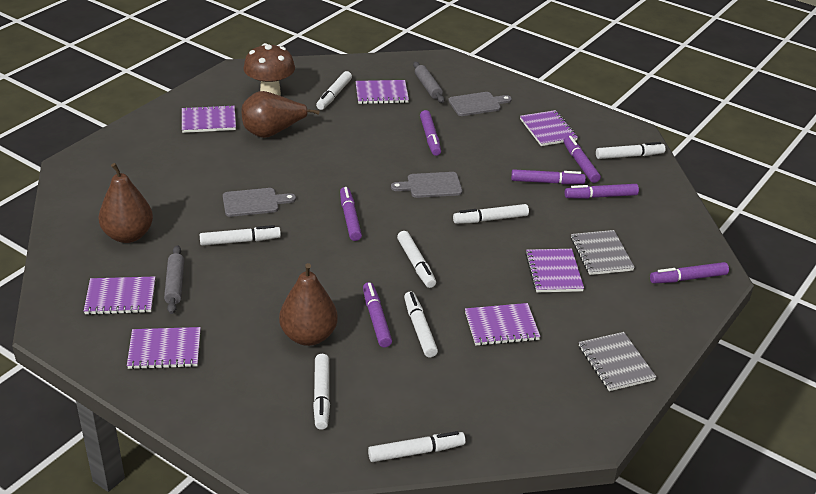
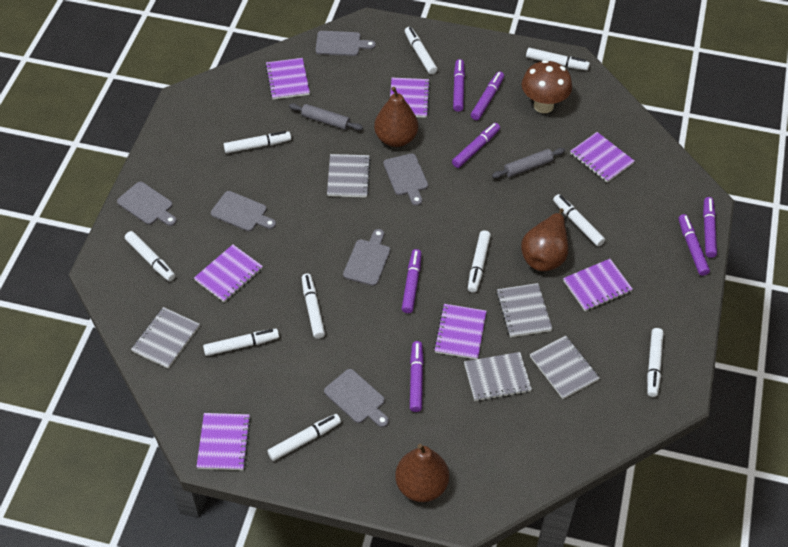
grey cutting board: [223,188,296,217] [391,172,462,198] [448,92,512,116] = 3 -> [117,182,177,226] [211,191,276,231] [315,31,376,56] [324,369,389,427] [343,229,390,286] [383,154,428,206] = 6
grey notebook: [571,230,635,275] [579,332,656,391] = 2 -> [131,307,200,369] [327,154,371,197] [464,352,532,401] [496,283,552,337] [530,336,600,399] = 5
white marker: [200,225,281,246] [313,354,330,430] [316,71,352,110] [368,431,466,462] [397,231,436,288] [404,292,438,357] [453,204,529,224] [596,142,665,159] = 8 -> [125,231,175,281] [203,329,279,356] [224,131,291,153] [267,414,341,461] [302,273,325,339] [405,27,437,74] [468,230,491,293] [526,48,590,71] [553,194,605,247] [647,328,664,397] = 10

